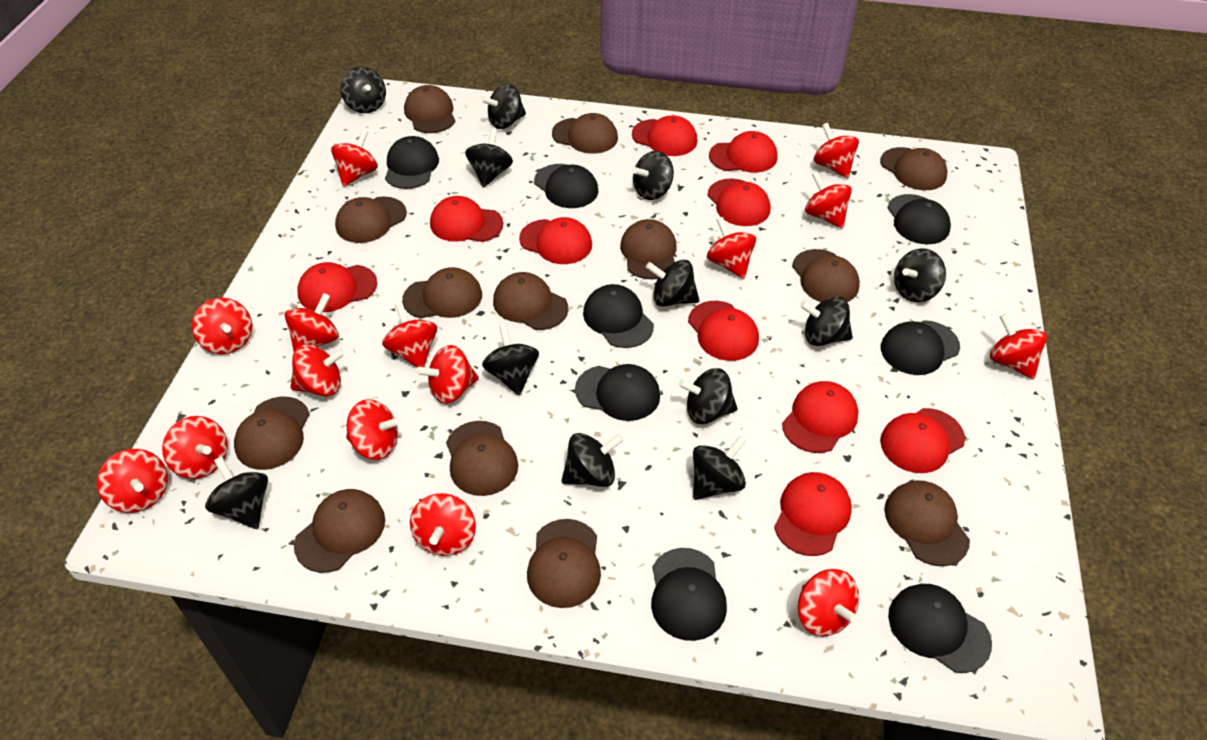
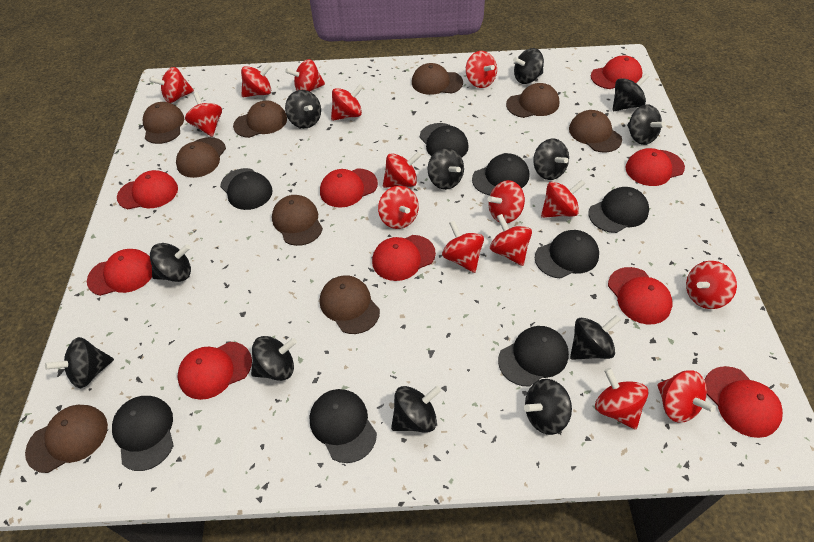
brown cap: [234,397,310,470] [294,489,385,573] [335,196,407,243] [402,267,482,318] [404,85,455,133] [446,421,518,496] [493,272,568,330] [527,519,601,608] [552,113,618,154] [620,219,677,279] [792,249,860,302] [880,147,947,190] [884,480,970,566] = 13 -> [25,405,108,473] [143,102,184,144] [176,137,226,178] [233,101,287,138] [272,195,323,246] [320,275,380,334] [412,63,463,95] [506,83,559,118] [569,110,622,153] = 9
red cap: [297,262,377,312] [430,196,504,242] [519,217,592,264] [632,115,697,156] [688,301,759,361] [707,179,771,226] [709,131,778,173] [774,472,852,556] [782,381,858,453] [880,408,965,473] = 10 -> [87,249,152,296] [117,170,178,209] [177,342,252,400] [320,168,378,208] [372,235,436,281] [591,55,643,89] [608,267,672,324] [626,148,685,186] [704,366,783,438] = 9

